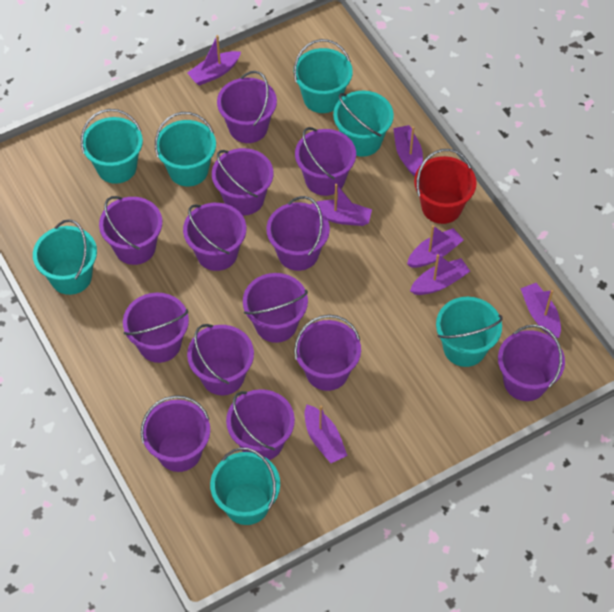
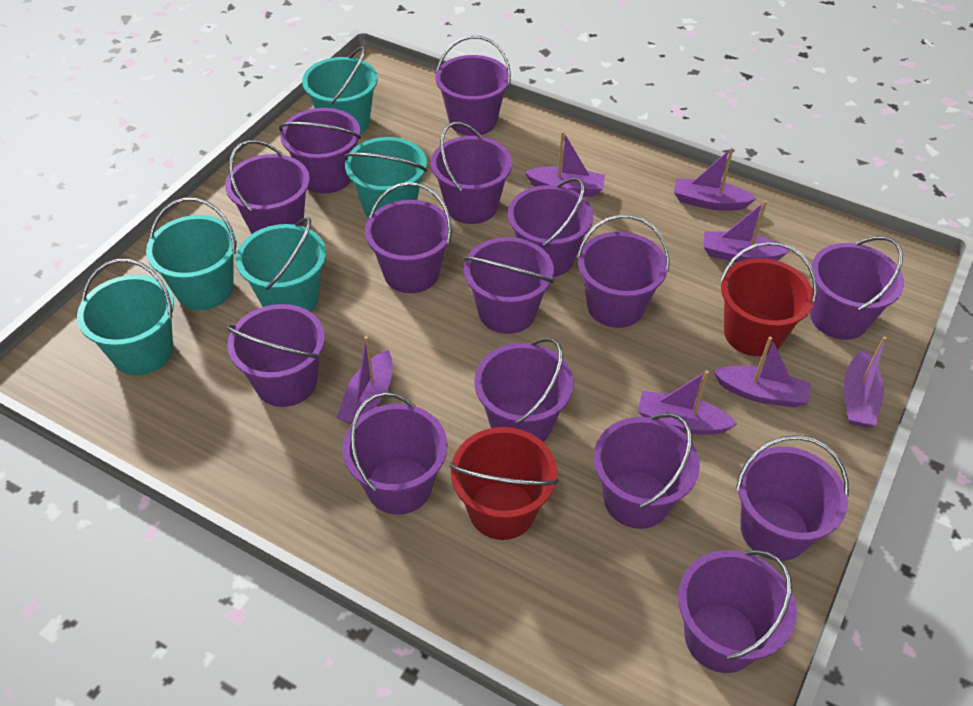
purple bucket: [99,196,162,265] [123,293,189,363] [141,395,210,472] [183,203,246,271] [187,324,254,395] [212,148,273,215] [217,71,277,143] [226,389,295,460] [243,273,308,343] [266,196,330,271] [294,315,361,391] [295,127,356,196] [498,325,565,401] = 13 -> [225,140,310,234] [226,304,325,407] [279,108,361,193] [343,392,447,515] [365,182,452,293] [431,122,512,224] [436,36,511,136] [463,237,554,334] [474,337,573,442] [508,178,593,277] [577,215,670,328] [594,413,700,529] [678,550,797,673] [736,435,849,561] [810,236,904,340] = 15
red bucket: [414,149,477,224] = 1 -> [449,427,559,540] [720,242,817,356] = 2
turquoise bucket: [33,219,97,295] [81,109,143,184] [155,112,216,187] [210,447,280,525] [294,39,353,113] [333,91,394,157] [436,297,503,367] = 7 -> [77,259,174,375] [146,198,237,310] [236,217,326,312] [302,46,378,134] [344,137,427,218] = 5

